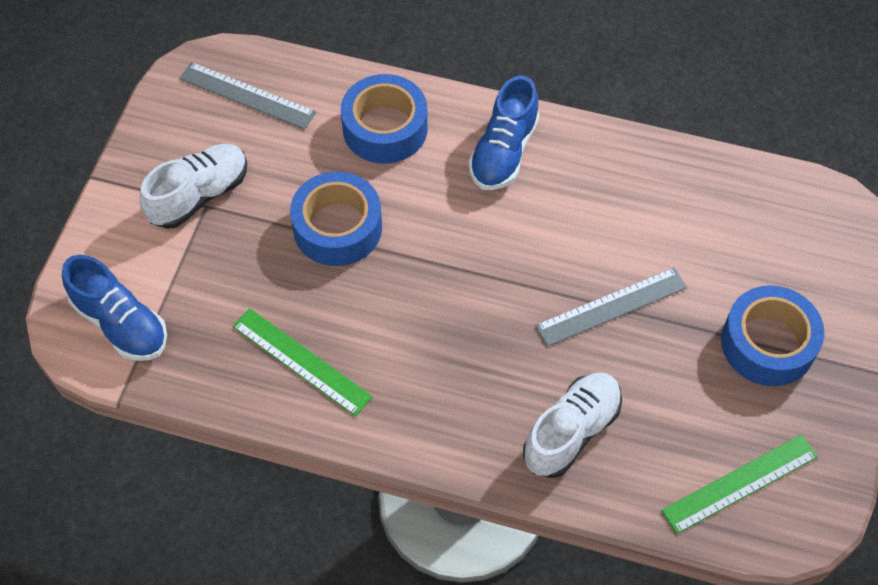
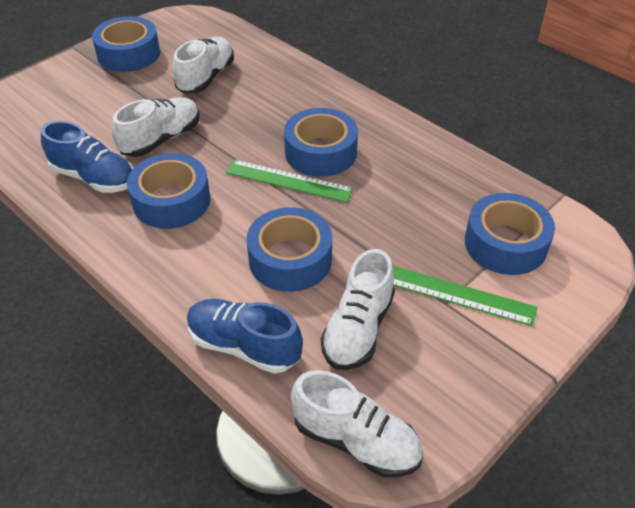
blue tape: [290,172,382,266] [341,74,428,163] [721,285,824,386] = 3 -> [92,16,160,72] [127,153,210,229] [246,207,332,292] [284,108,358,177] [465,193,555,275] = 5
grey ruler: [179,62,316,129] [535,267,687,347] = 2 -> none = 0
white shoe: [140,144,247,229] [523,373,622,478] = 2 -> [112,97,200,157] [173,37,234,93] [291,370,423,478] [321,249,395,370] = 4

